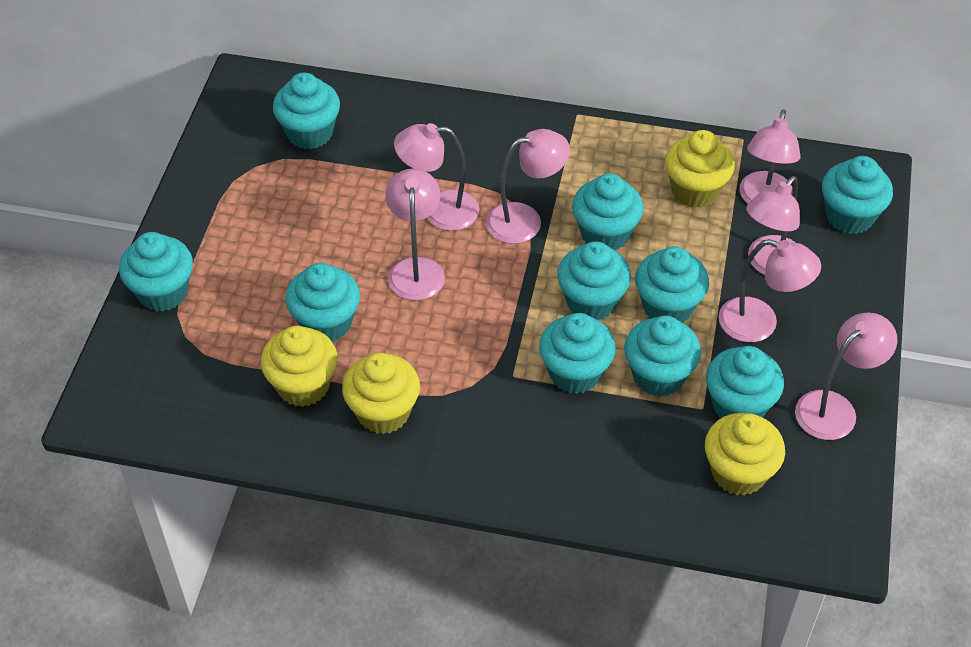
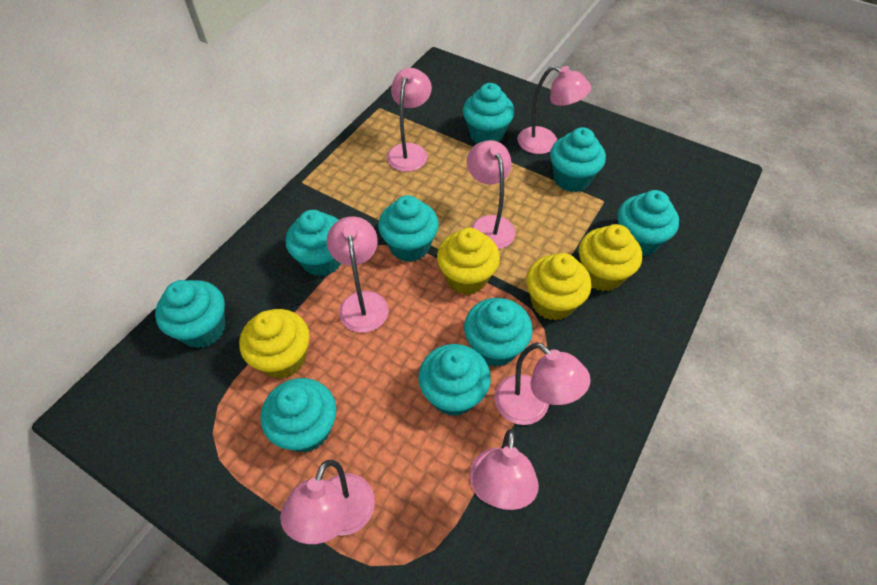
turquoise cupcake: [119,232,193,312] [273,73,340,149] [285,263,360,342] [539,313,616,394] [557,241,631,320] [572,173,643,250] [624,316,701,397] [635,246,709,323] [706,346,784,418] [822,156,893,234] = 10 -> [155,280,225,348] [261,378,336,453] [286,210,341,276] [378,195,439,262] [419,344,491,416] [463,83,515,143] [464,298,533,367] [550,127,606,192] [618,190,679,256] = 9

